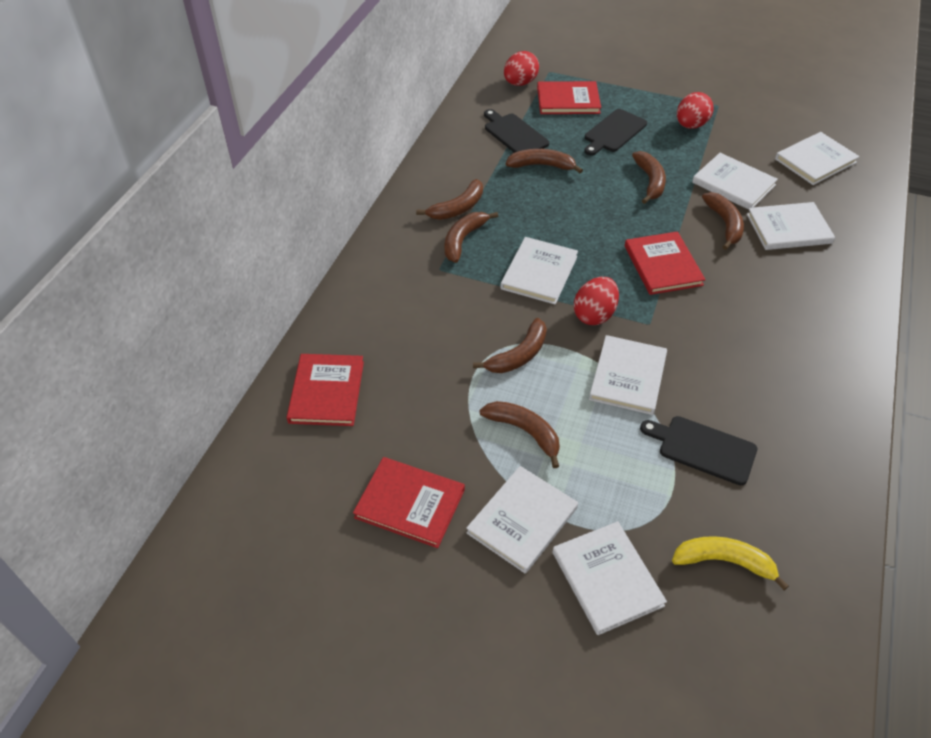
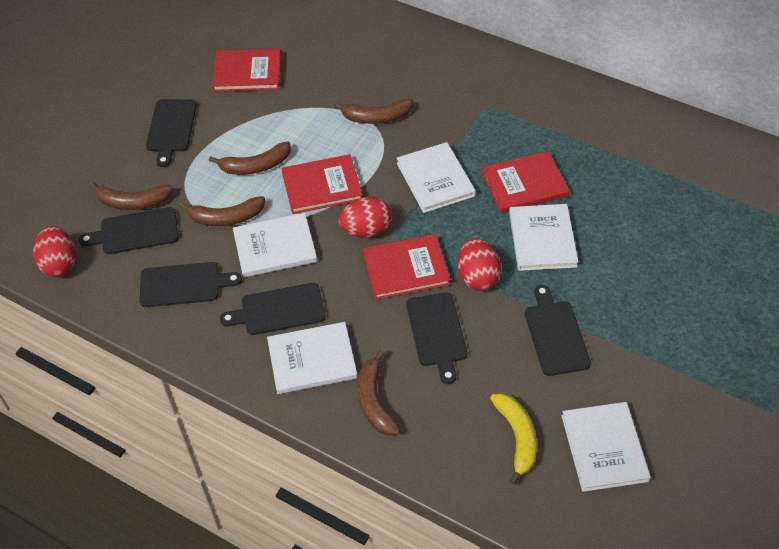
black cutting board: [484,109,550,153] [584,109,647,156] [640,416,757,485] = 3 -> [79,207,179,254] [140,262,242,307] [146,99,197,167] [220,283,325,335] [406,292,467,384] [525,285,591,376] = 6
brown banana: [416,179,483,220] [445,212,498,263] [473,318,547,373] [480,401,560,468] [506,149,583,173] [632,151,666,204] [702,192,744,250] = 7 -> [90,182,174,210] [179,196,265,226] [209,141,291,175] [333,99,413,124] [357,349,400,435] = 5
white book: [466,466,578,573] [500,237,578,304] [553,521,667,635] [589,335,667,415] [692,153,778,210] [747,202,835,250] [775,132,859,185] = 7 -> [233,213,317,277] [267,322,358,394] [397,142,476,213] [509,204,578,271] [562,402,651,492] = 5

